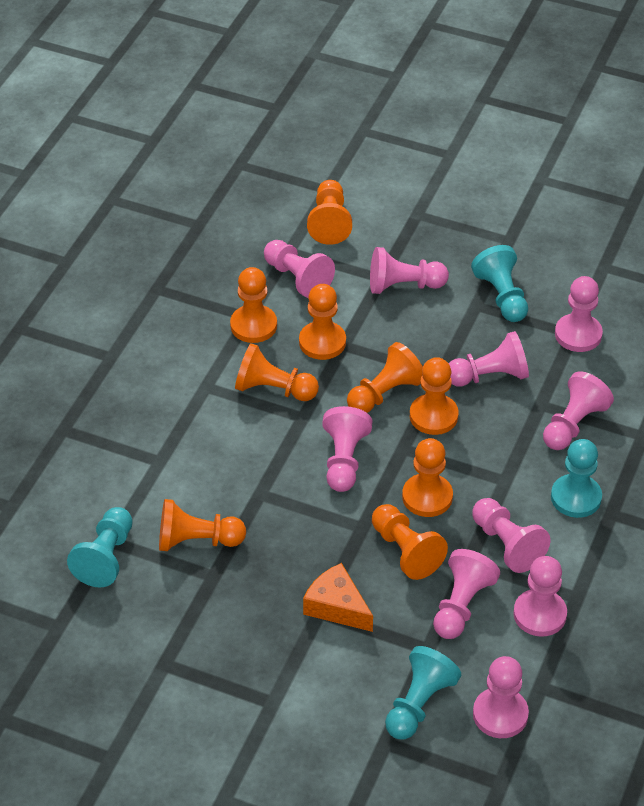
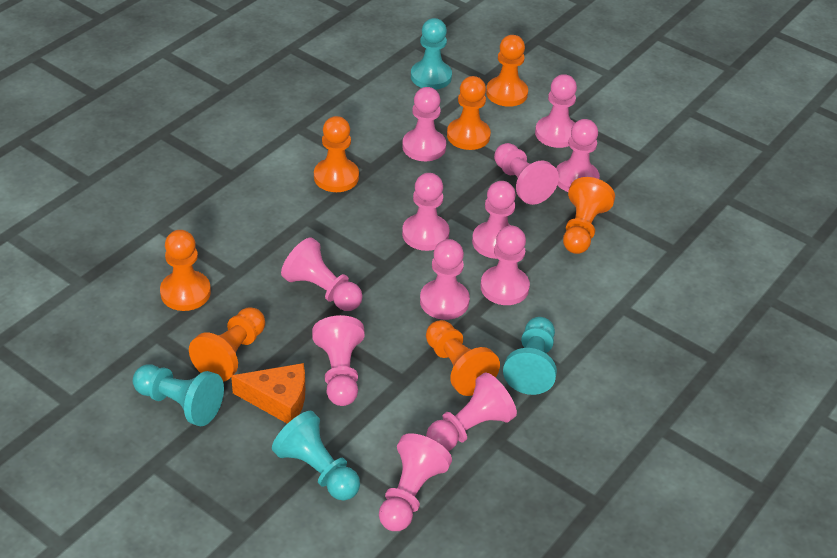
orange pawn: [159,499,246,551] [230,267,277,343] [235,343,319,401] [299,284,346,360] [307,180,352,245] [347,342,423,413] [372,504,448,580] [402,438,453,517] [410,357,459,435] = 9 -> [160,230,211,311] [189,307,265,382] [314,116,359,192] [426,320,500,396] [447,76,491,150] [486,35,528,107] [563,177,615,254] = 7
pink pawn: [264,240,335,298] [322,406,372,492] [370,247,449,294] [433,549,500,639] [449,331,529,386] [472,498,550,573] [473,656,529,738] [513,556,567,637] [543,371,614,450] [555,276,603,352] = 10 -> [281,238,363,311] [312,315,365,406] [379,433,452,531] [402,87,446,161] [402,173,450,251] [420,239,470,320] [426,373,517,451] [472,181,516,259] [480,226,530,305] [494,143,559,205] [535,74,577,148] [556,119,600,192] = 12

